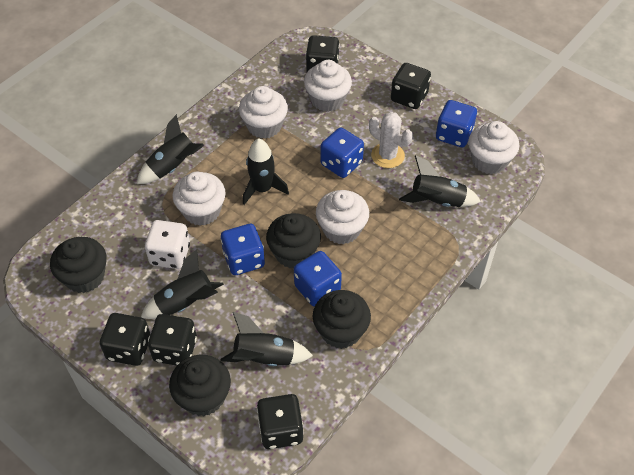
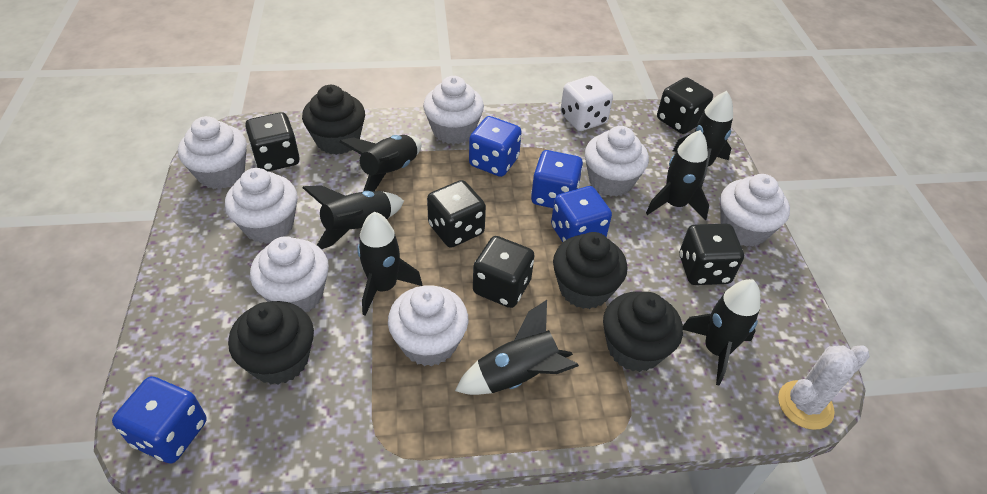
black rocket: [137,114,204,184] [141,249,224,319] [220,312,313,366] [243,138,289,205] [399,155,481,207] = 5 -> [302,185,404,249] [339,135,422,191] [357,212,422,316] [455,300,579,395] [646,130,709,221] [673,91,733,187] [683,279,761,386] = 7
white cupcake: [172,172,226,226] [239,86,288,139] [304,60,352,112] [316,190,369,244] [468,121,519,174] = 5 -> [178,116,247,189] [225,168,297,244] [250,236,329,312] [388,285,468,366] [423,76,484,144] [585,126,649,197] [720,174,790,247] = 7

